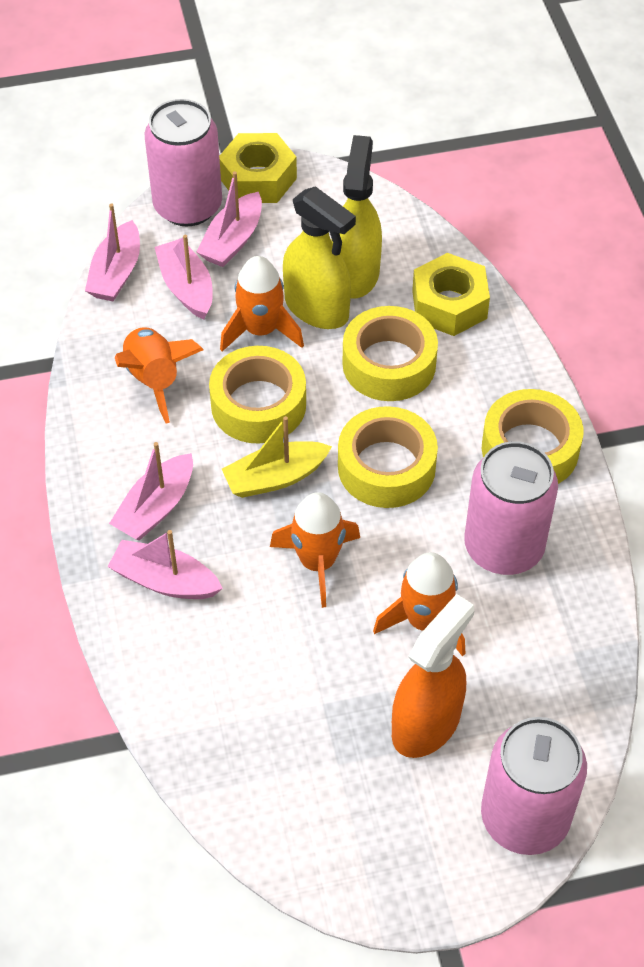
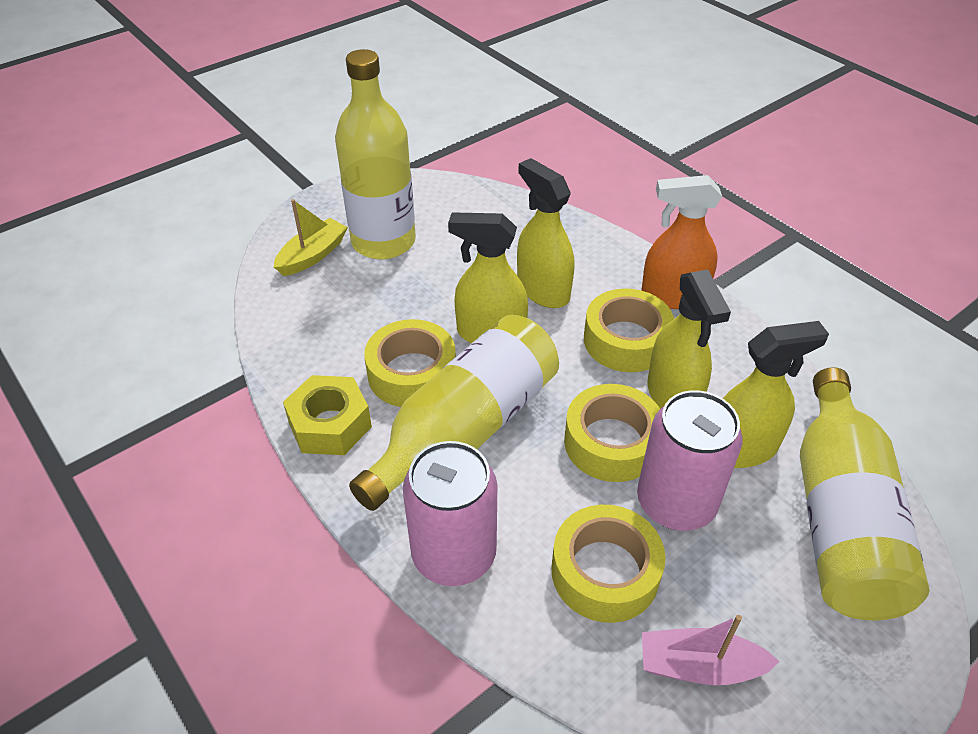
orange rocket: [115,327,203,423] [220,256,304,351] [270,492,360,608] [373,552,465,657] = 4 -> none = 0
pink boat: [85,204,140,301] [108,530,223,599] [109,442,193,540] [154,235,213,319] [197,171,262,267] = 5 -> [642,615,780,685] = 1
pink can: [145,99,222,226] [464,441,558,575] [481,717,587,855] = 3 -> [403,441,497,586] [637,390,743,531] = 2
yellow bottle: none = 0 -> [335,49,416,260] [349,315,559,511] [800,367,930,620] = 3
yellow nut: [219,133,297,203] [412,253,490,336] = 2 -> [283,375,372,455] = 1
yellow spray bottle: [283,186,356,329] [331,135,382,299] = 2 -> [448,212,528,343] [517,158,575,308] [648,270,731,409] [723,321,829,468] = 4

